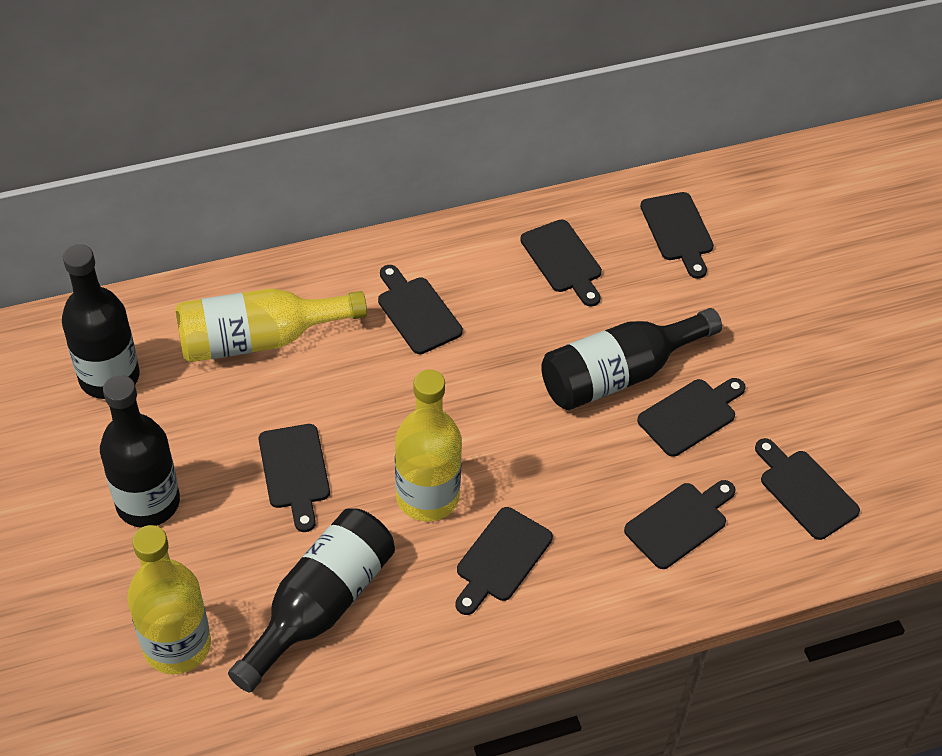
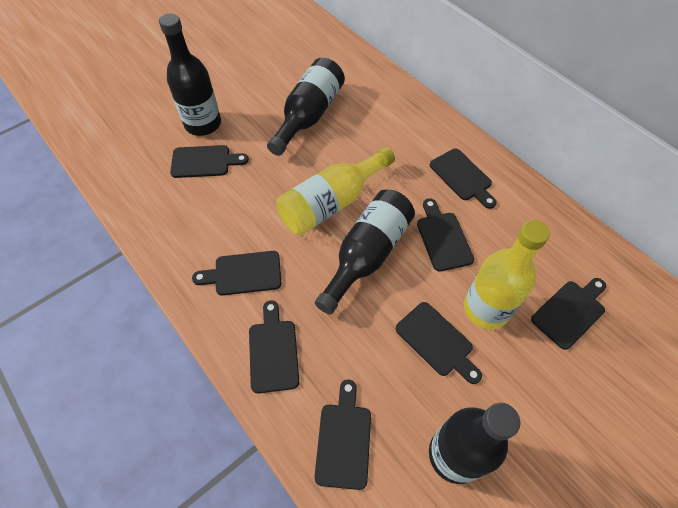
yellow bottle: [127,525,211,674] [175,288,367,362] [395,370,462,521] = 3 -> [276,147,395,235] [464,220,550,330] = 2

